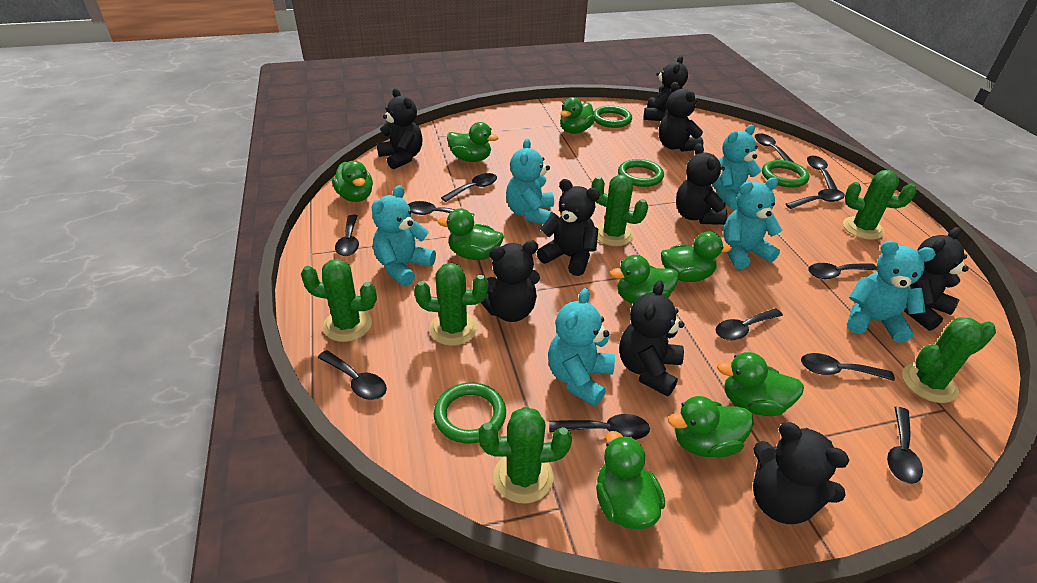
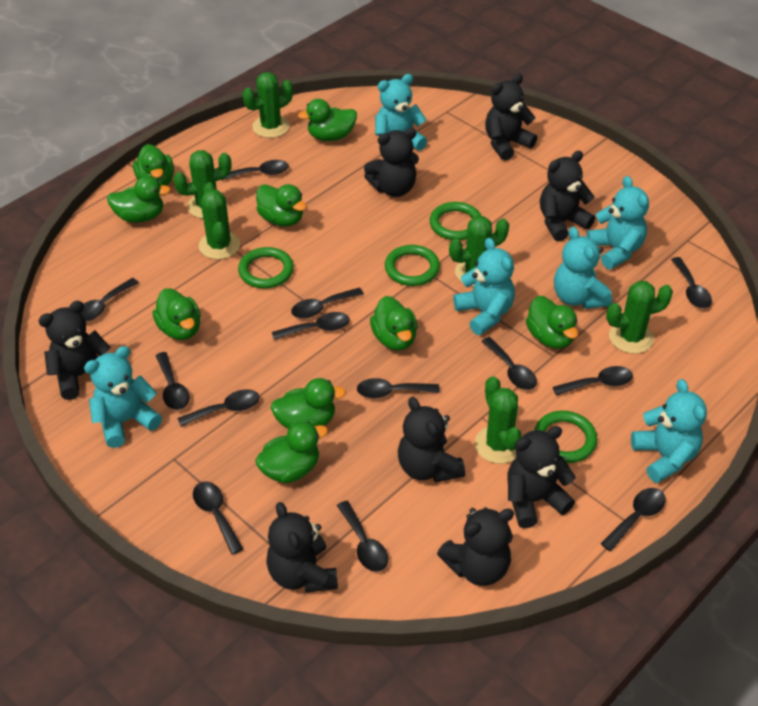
black spoon: [317,350,387,400] [335,215,359,256] [408,201,475,218] [441,173,497,202] [549,414,650,440] [715,308,783,340] [755,133,794,162] [786,189,845,209] [801,353,895,381] [807,156,838,190] [808,263,877,279] [887,406,923,484] = 12 -> [80,278,139,322] [156,352,190,410] [177,389,260,427] [193,481,243,555] [221,160,289,180] [272,312,350,340] [291,288,364,319] [337,501,388,572] [357,378,440,398] [481,337,537,390] [553,366,633,396] [601,488,666,551] [671,257,712,308] = 13
black teddy bear: [377,88,422,170] [480,240,540,322] [537,179,600,276] [619,280,684,397] [644,56,688,121] [659,82,703,152] [676,143,728,225] [753,422,850,524] [904,227,969,331] = 9 -> [38,301,111,400] [266,502,338,593] [364,128,419,197] [398,397,465,483] [437,507,514,586] [485,74,537,161] [507,426,576,528] [540,151,595,241] = 8

